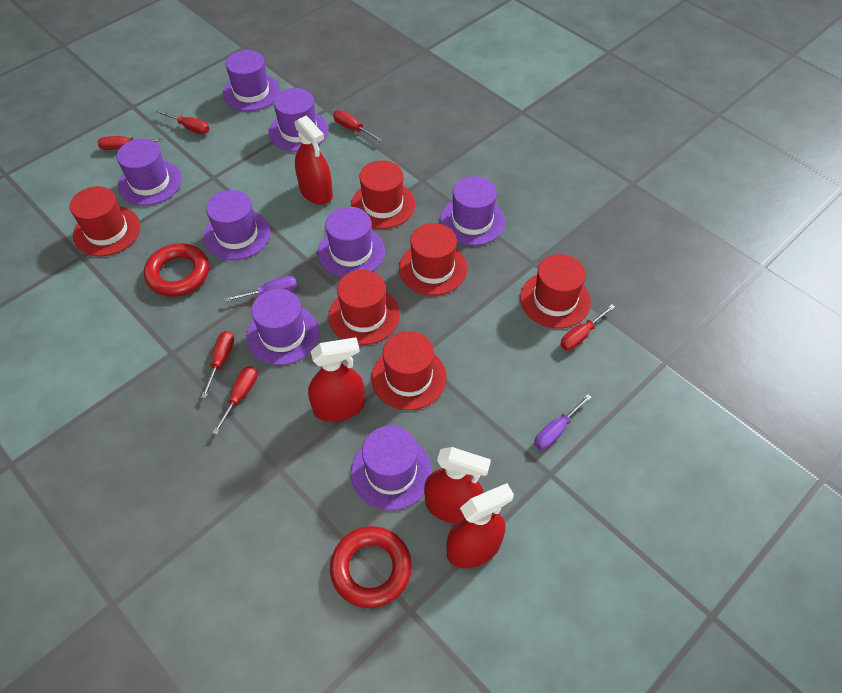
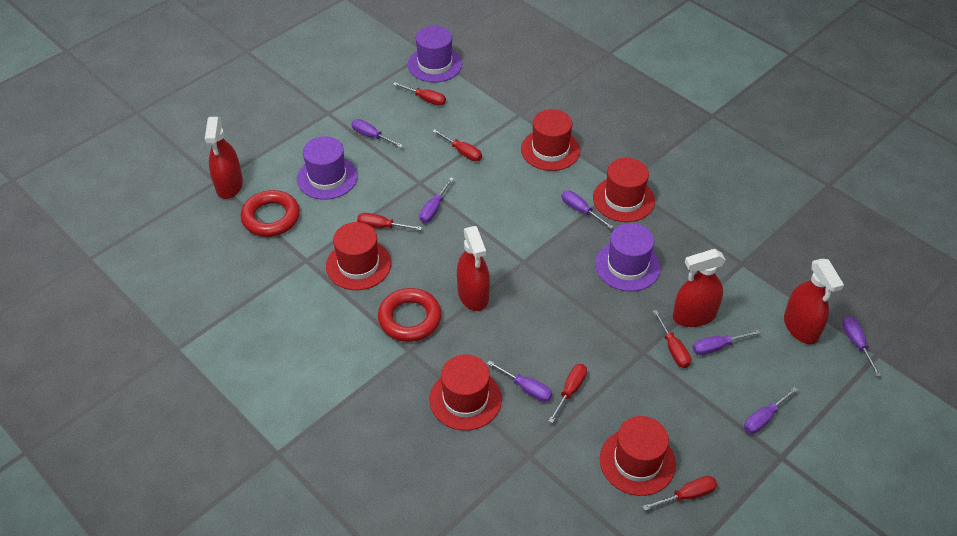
purple hat: [117,139,182,206] [204,190,270,260] [223,50,280,111] [246,289,319,365] [269,88,329,152] [318,207,385,277] [351,426,432,510] [440,176,505,246] = 8 -> [297,136,358,200] [408,26,462,83] [595,223,661,291] = 3
purple screwdriver: [224,276,297,302] [534,394,592,450] = 2 -> [351,119,403,148] [419,177,454,223] [487,361,552,402] [562,190,614,229] [693,330,760,355] [744,387,798,434] [842,316,882,377] = 7
red hat: [70,186,141,257] [328,270,400,345] [351,160,415,229] [371,331,447,410] [399,223,467,296] [520,254,591,328] = 6 -> [326,222,391,290] [430,354,502,431] [521,109,580,171] [593,158,655,222] [600,416,676,496] = 5

